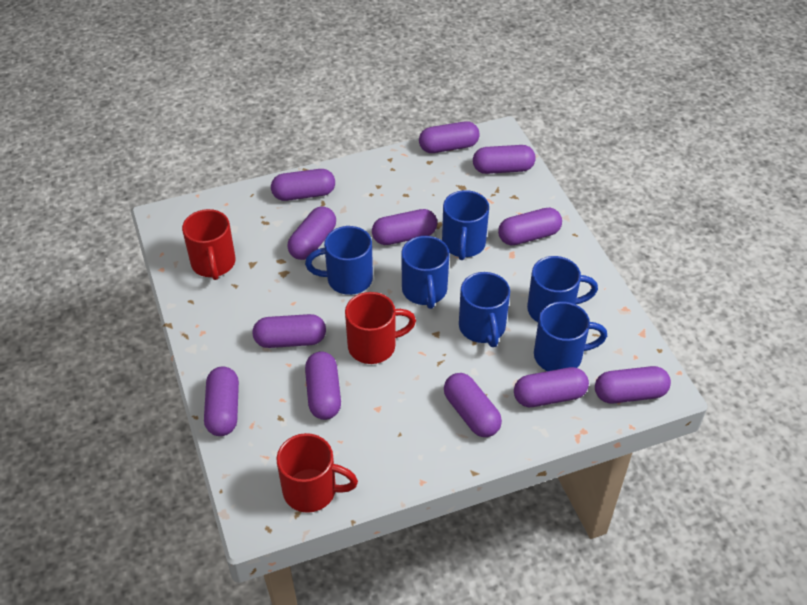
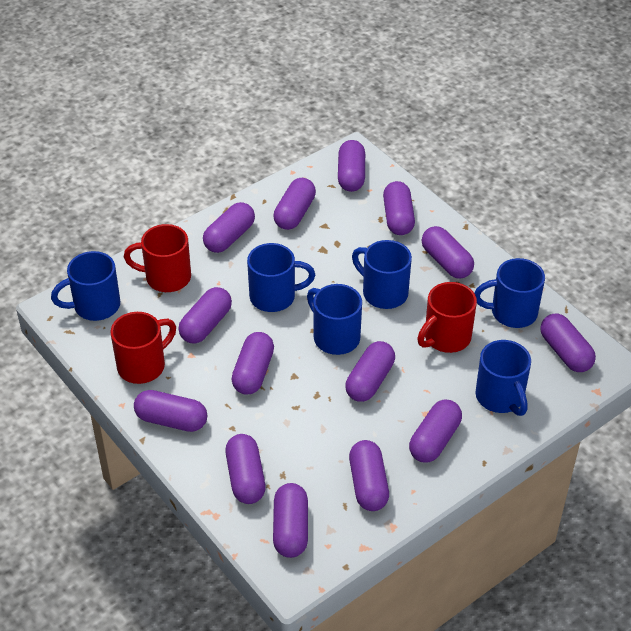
purple capsule: [204,367,239,436] [252,314,326,348] [271,169,335,201] [287,207,336,260] [305,351,341,420] [372,209,437,245] [419,121,480,153] [444,373,502,437] [473,145,536,174] [498,208,562,245] [514,367,589,407] [595,366,671,404] = 12 -> [134,390,207,432] [178,287,232,344] [203,202,255,253] [225,434,266,504] [231,332,274,395] [273,178,316,230] [273,483,308,558] [338,140,365,192] [345,341,395,402] [349,440,389,511] [383,181,415,235] [409,400,462,463] [422,226,474,279] [540,314,596,372] = 14

